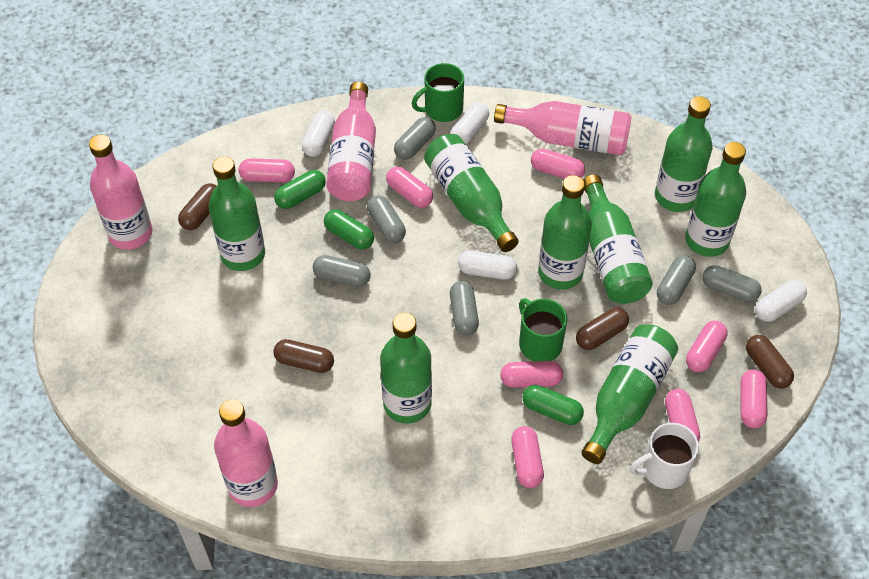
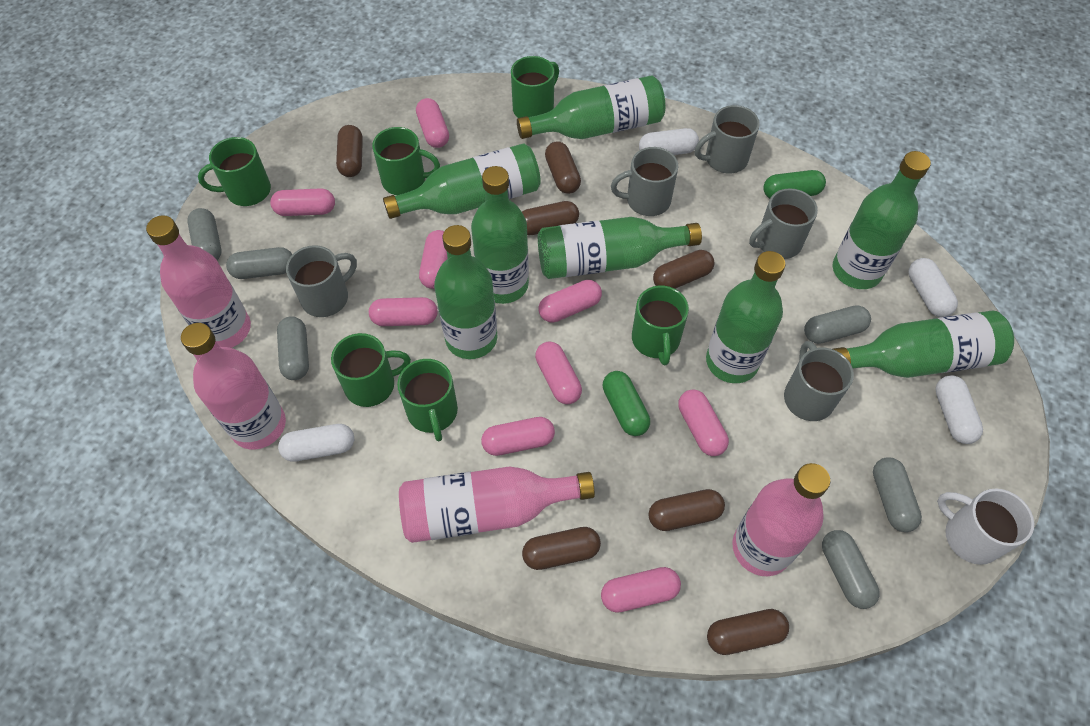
brown capsule: [178,183,217,230] [273,339,334,373] [576,307,629,350] [746,335,794,389] = 4 -> [336,125,363,177] [522,201,579,235] [522,527,601,570] [545,142,581,194] [648,489,725,531] [653,250,715,289] [707,609,789,655] = 7
green capsule: [274,170,326,209] [324,209,374,250] [522,385,584,425] = 3 -> [603,371,650,436] [763,170,826,198] = 2
green mug: [412,63,464,122] [519,298,567,361] = 2 -> [198,137,271,206] [331,333,411,407] [372,127,440,195] [397,359,458,441] [511,56,559,118] [632,286,689,365] = 6
grey mug: none = 0 -> [286,245,357,317] [611,147,678,216] [695,105,760,174] [749,188,818,259] [784,341,854,421] = 5
pink capsule: [239,158,295,182] [386,166,433,208] [500,361,563,388] [511,426,544,488] [531,149,585,179] [665,389,700,442] [686,321,728,372] [740,369,767,428] = 8 -> [270,188,335,216] [369,297,438,326] [416,98,449,148] [419,230,448,289] [481,417,555,456] [535,341,582,404] [539,280,602,323] [601,567,681,613] [678,389,729,456] = 9

